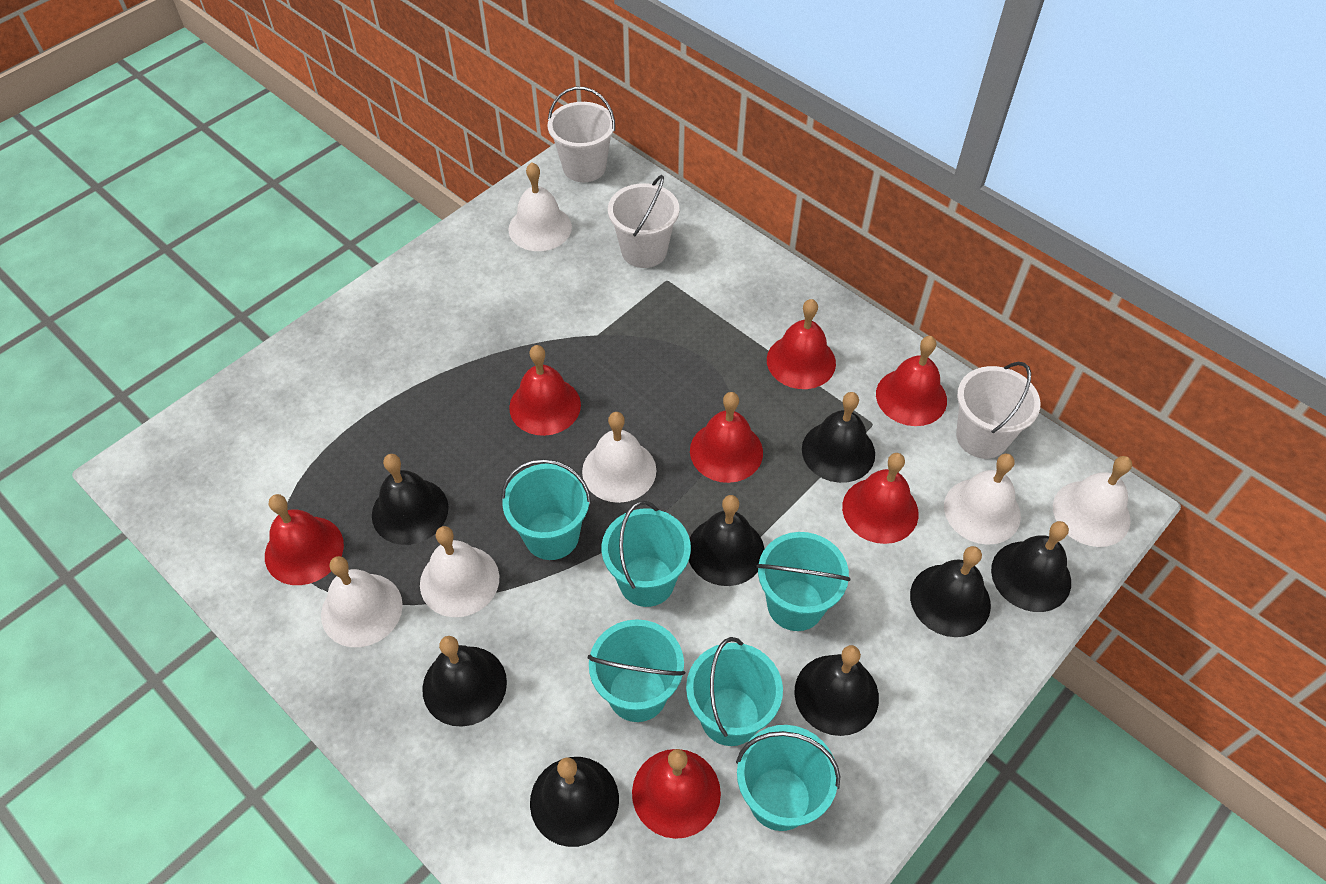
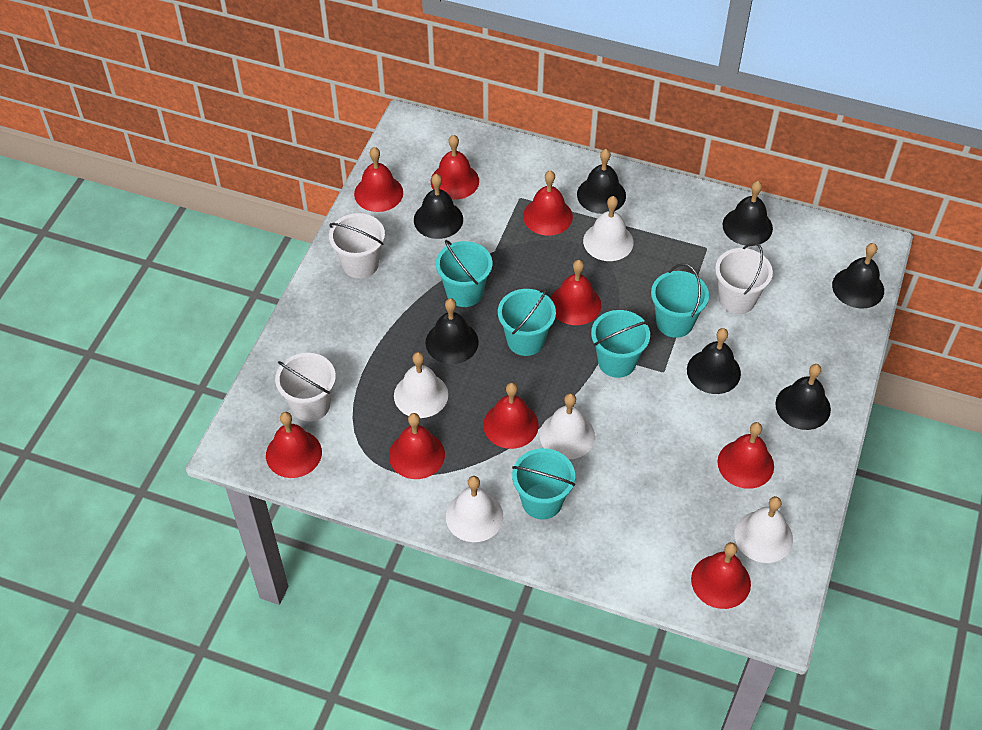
black bell: [372,454,449,545] [422,636,507,727] [530,757,619,847] [689,495,765,586] [794,645,879,736] [802,392,875,483] [910,546,991,637] [991,521,1071,612] = 8 -> [414,174,463,239] [425,298,479,364] [577,149,626,214] [687,328,741,394] [723,181,773,246] [775,364,831,430] [832,243,884,309] = 7
red bell: [265,494,344,585] [509,345,581,436] [632,749,721,839] [690,392,763,483] [767,299,836,389] [842,453,919,544] [876,336,947,426] = 7 -> [266,412,322,478] [354,147,403,212] [389,413,445,479] [431,135,479,200] [483,383,539,449] [523,170,573,236] [550,260,601,325] [691,542,751,609] [717,422,774,489] = 9
turquoise bucket: [501,459,591,560] [588,619,685,722] [602,501,691,607] [686,637,783,746] [736,725,840,831] [756,532,850,631] = 6 -> [436,240,492,307] [498,288,556,356] [512,448,575,519] [591,310,650,378] [651,263,709,338] = 5
white bell: [321,556,403,647] [420,526,499,617] [508,162,572,251] [582,412,656,503] [944,454,1021,545] [1053,456,1132,547] = 6 -> [394,352,448,418] [446,476,503,542] [539,393,595,459] [583,196,634,261] [734,496,793,563] = 5

